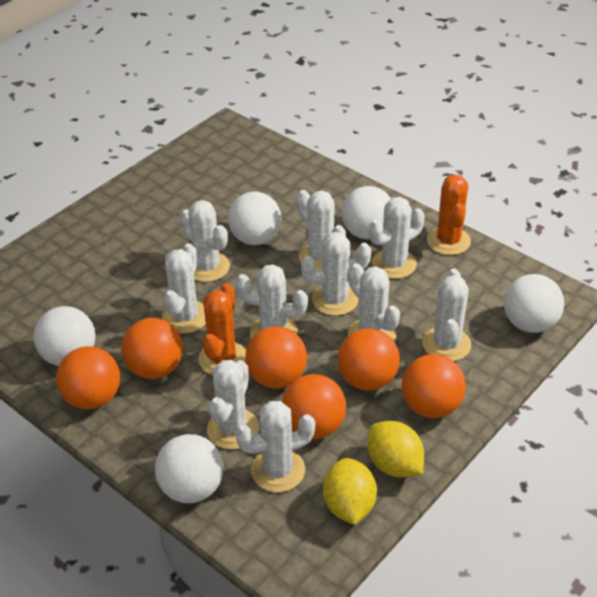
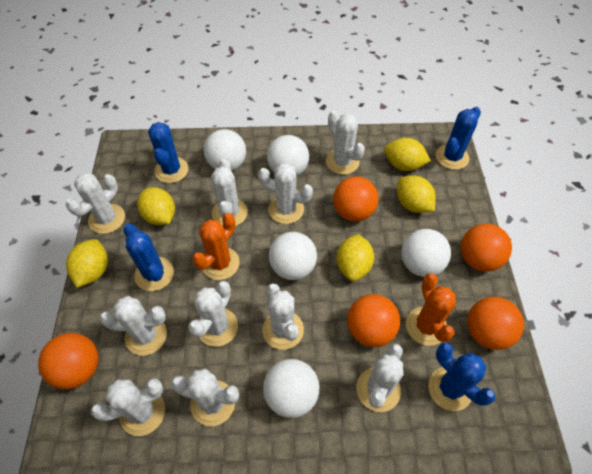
blue cactus: none = 0 -> [123,224,174,291] [148,122,189,183] [428,343,495,411] [436,107,481,170] = 4
orange ball: [56,346,120,409] [121,318,183,379] [245,326,307,388] [282,374,346,439] [338,328,400,391] [402,354,466,418] = 6 -> [38,333,99,389] [333,176,378,222] [347,294,400,347] [461,224,512,271] [467,297,524,350] = 5
yellow lemon: [323,458,377,525] [367,421,424,477] = 2 -> [66,239,108,288] [137,187,175,225] [336,234,374,281] [384,138,431,171] [397,175,436,213] = 5

